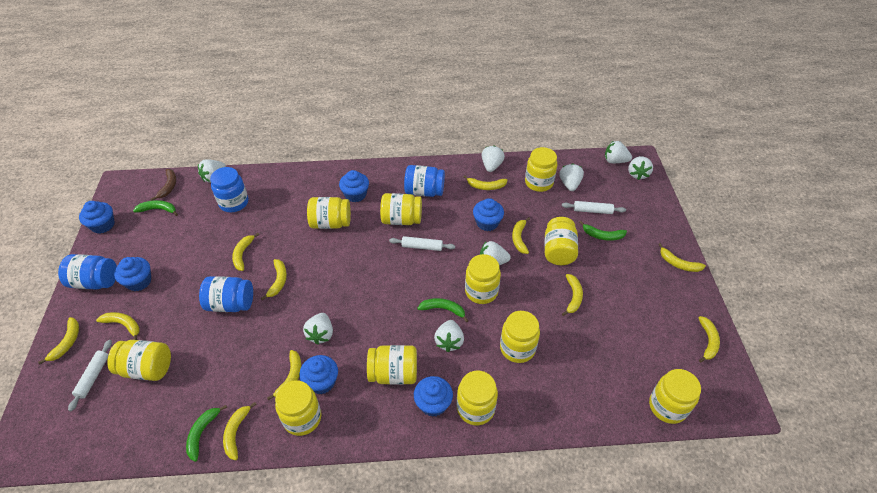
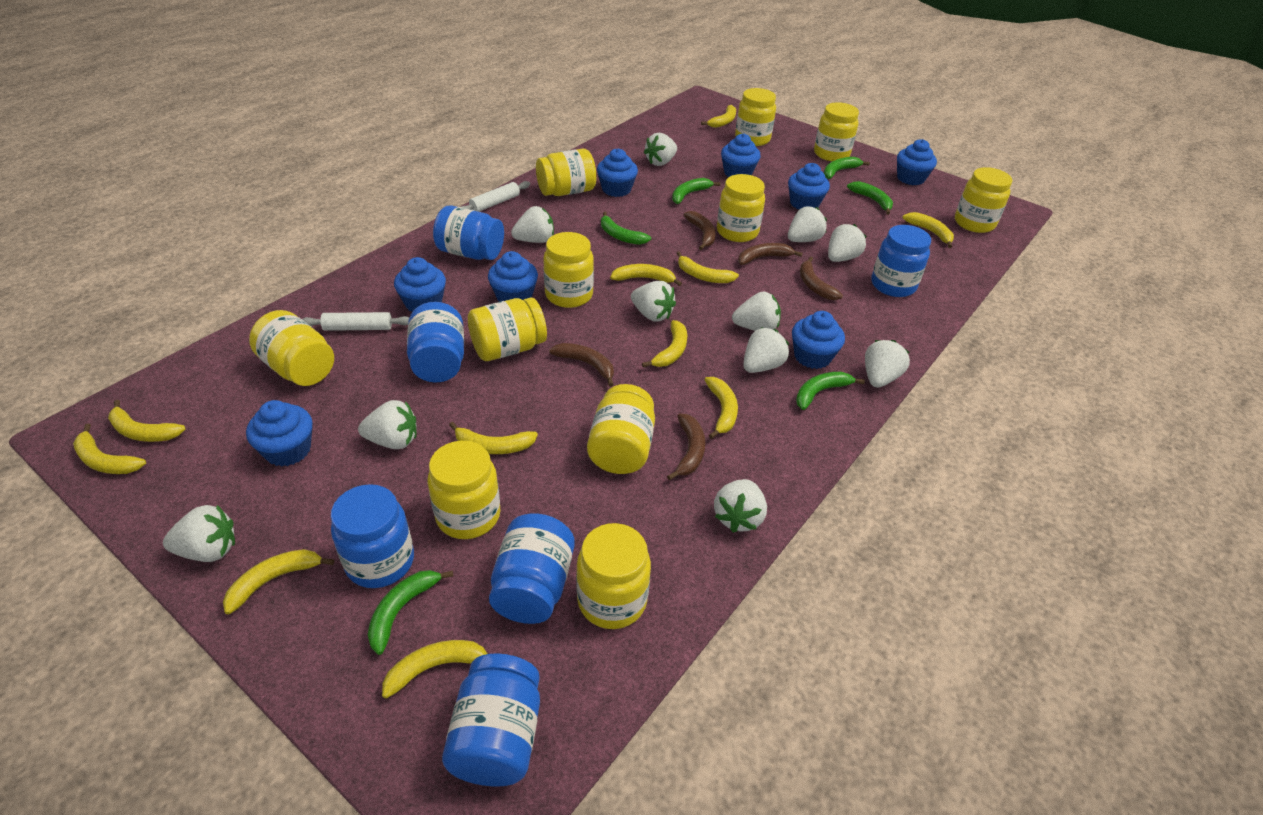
blue cupcake: [79,201,115,234] [114,257,151,291] [299,355,338,394] [339,170,369,202] [414,376,453,417] [473,198,504,231] = 6 -> [246,400,313,467] [394,257,446,312] [488,251,538,302] [597,149,638,197] [721,134,760,177] [788,163,830,210] [792,311,845,369] [897,139,937,185] = 8
blue jar: [58,254,117,290] [199,276,253,312] [210,167,248,212] [404,165,445,197] = 4 -> [331,484,414,588] [407,302,464,383] [433,205,504,260] [442,653,540,787] [489,513,575,624] [872,225,931,297] = 6
brown banana: [151,169,176,201] = 1 -> [549,343,614,387] [667,413,705,480] [684,211,716,250] [738,243,803,265] [800,257,843,300] = 5
green banana: [133,200,178,216] [186,405,227,462] [417,298,468,322] [579,221,627,241] = 4 -> [368,570,453,655] [601,212,651,245] [672,178,720,204] [796,372,865,410] [824,157,870,179] [847,181,893,215] = 6
white rolling pin: [68,340,112,412] [389,236,455,251] [562,201,626,214] = 3 -> [302,312,409,331] [461,181,530,212] = 2
white strawberry: [198,159,226,183] [303,313,333,345] [434,320,464,352] [480,241,511,265] [481,145,505,172] [559,164,584,191] [605,141,632,163] [628,156,653,180] = 8 -> [163,505,235,562] [358,400,417,449] [511,206,554,243] [631,281,676,322] [644,133,677,166] [714,479,767,533] [732,292,781,331] [743,327,789,373] [788,206,827,242] [828,224,867,262] [865,340,910,388] = 11

